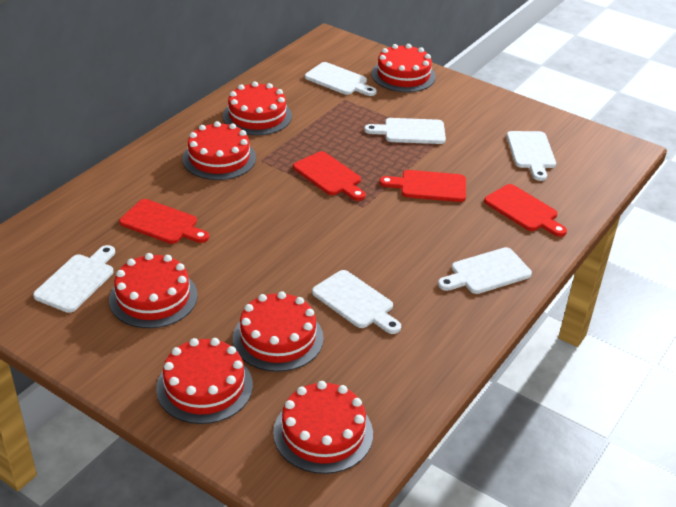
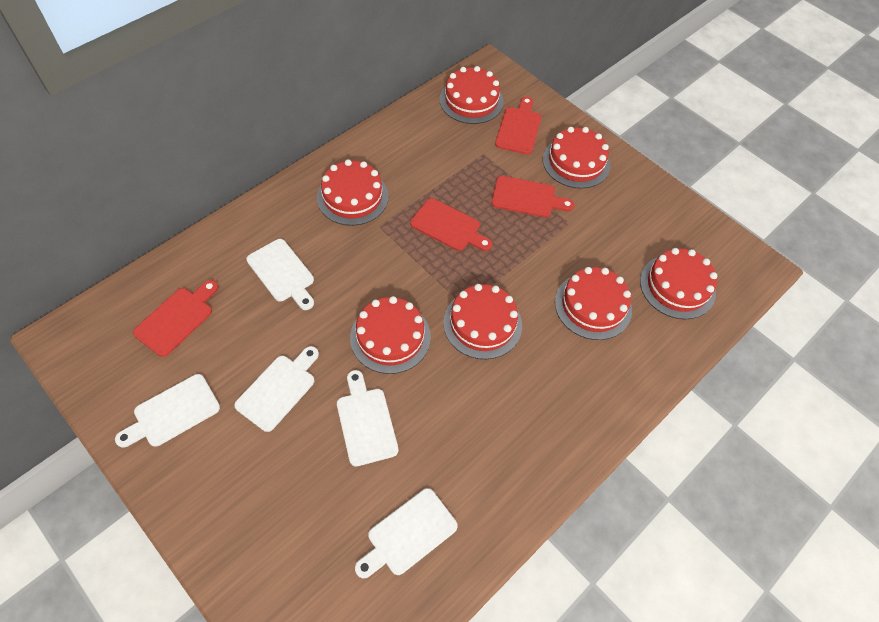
white cutting board: [33,245,115,313] [305,62,377,96] [312,270,401,334] [364,118,446,144] [438,247,532,294] [507,131,556,181] = 6 -> [115,374,220,448] [234,346,319,432] [246,239,314,310] [337,370,398,467] [355,488,458,578] = 5

